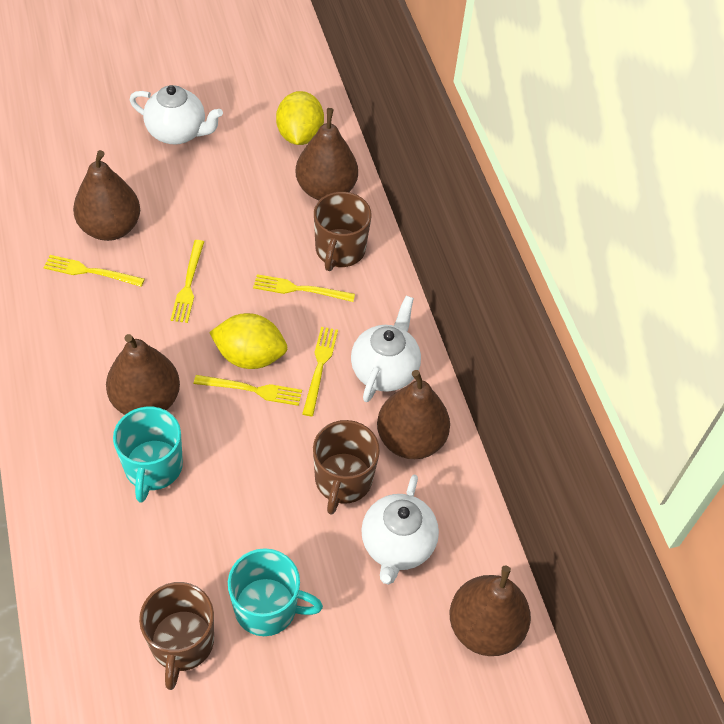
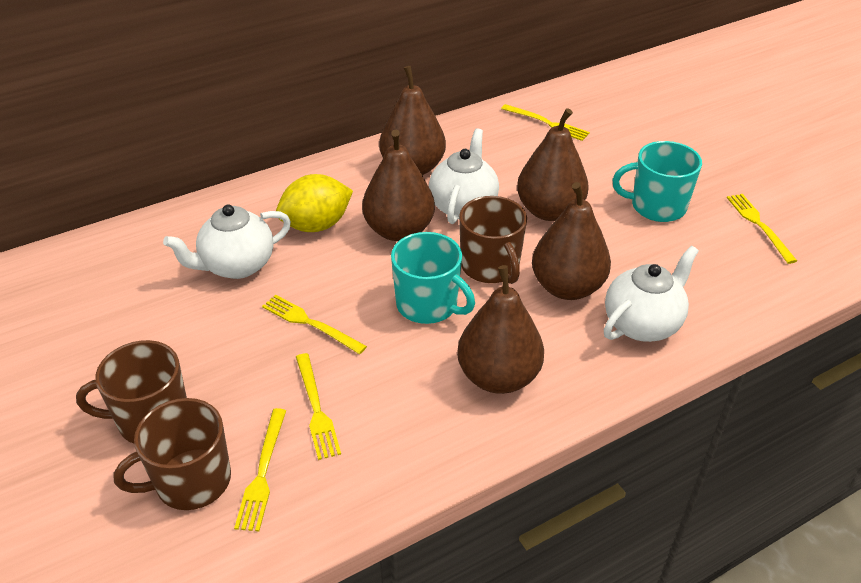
yellow lemon: [209,313,287,369] [276,91,324,145] = 2 -> [276,174,353,232] = 1

